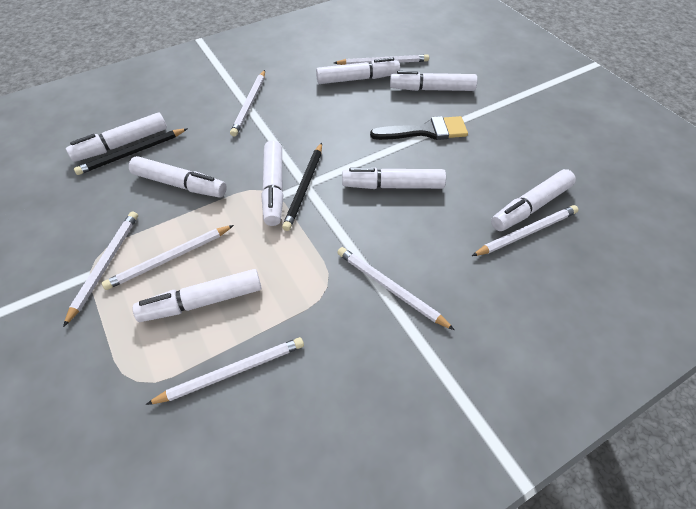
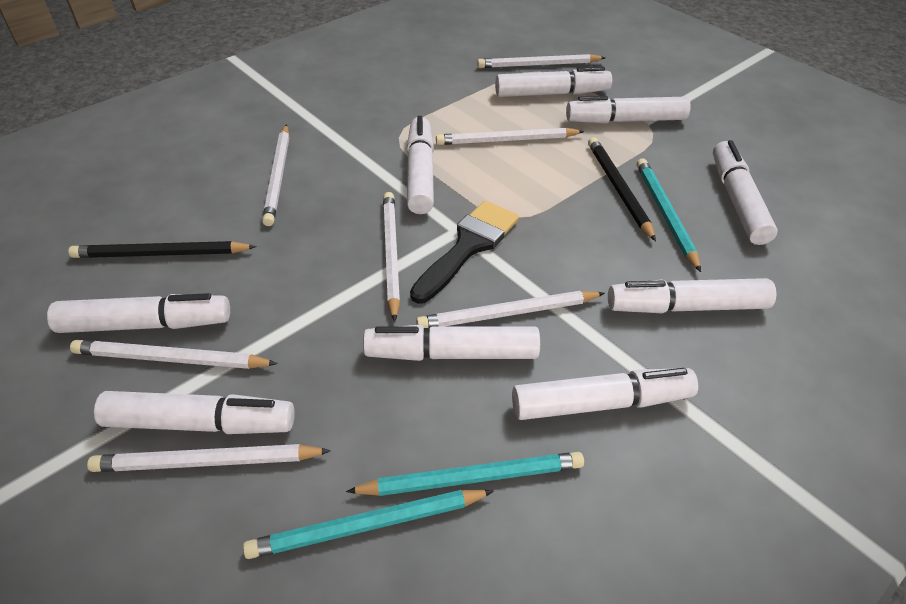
turquoise pencil: none = 0 -> [243,490,494,559] [346,452,584,496] [637,158,701,272] = 3
white marker: [66,113,167,162] [129,156,227,198] [133,269,262,322] [261,141,283,226] [316,58,400,84] [342,168,446,189] [390,71,477,91] [491,169,576,231] = 8 -> [47,293,230,333] [94,391,295,434] [363,325,540,361] [407,116,434,214] [495,66,612,97] [512,368,698,420] [566,96,691,123] [608,278,776,313] [713,140,778,245] = 9

